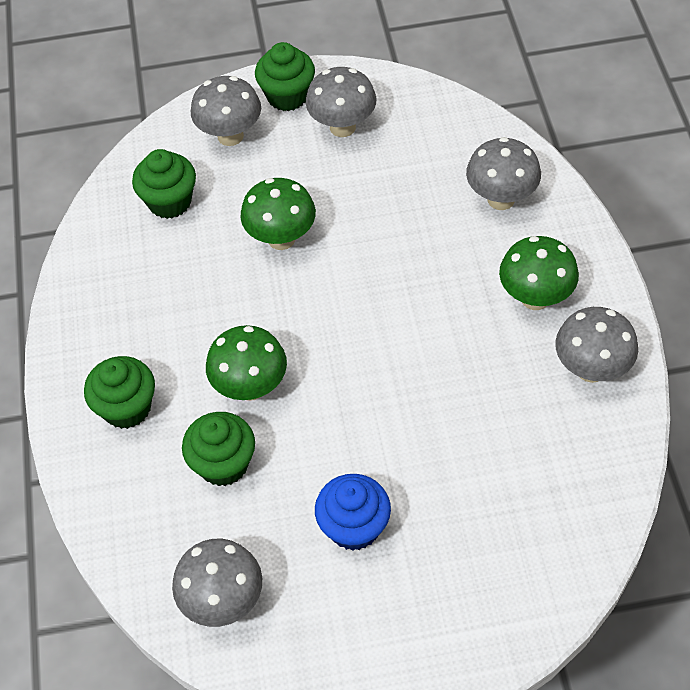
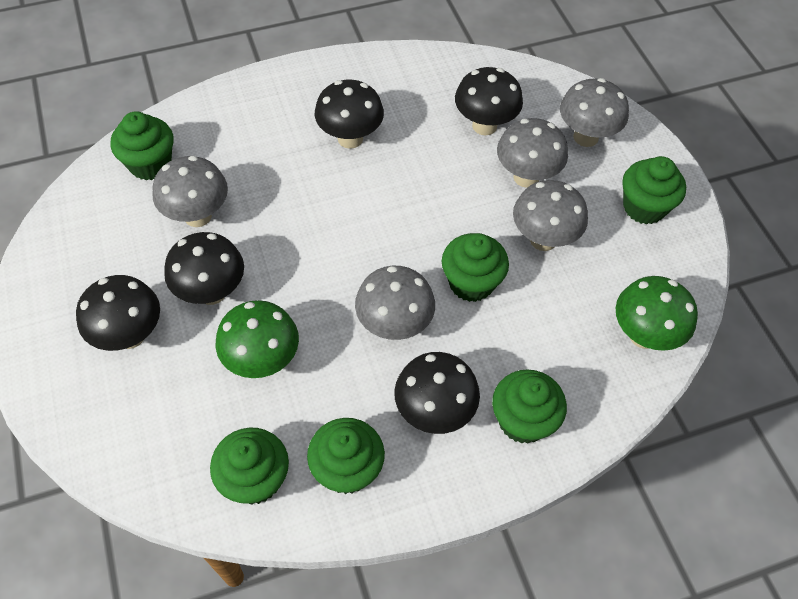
black mushroom: none = 0 -> [76,275,160,351] [164,232,244,305] [315,80,384,149] [394,352,480,434] [455,67,523,135] = 5
blue cupcake: [315,474,391,551] = 1 -> none = 0
green cupcake: [84,356,155,429] [132,149,196,219] [182,412,255,486] [255,42,315,111] = 4 -> [111,111,174,180] [210,428,289,505] [307,418,385,494] [442,233,509,302] [492,369,567,444] [622,156,686,225] = 6
green mushroom: [206,325,287,401] [241,178,316,250] [499,236,579,310] = 3 -> [216,300,299,378] [616,276,698,351] = 2

